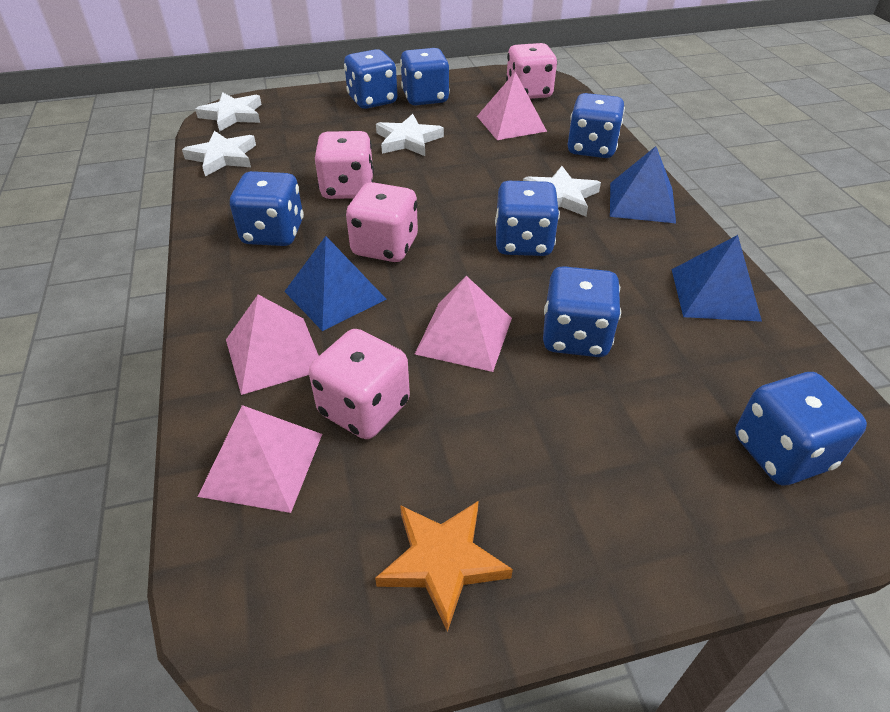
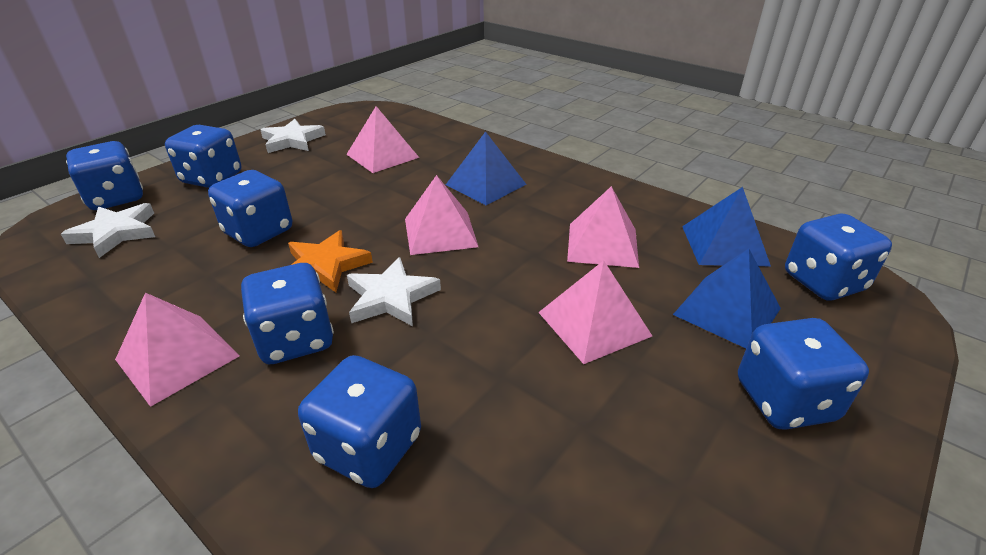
pink dice: [309,329,410,439] [315,131,374,199] [346,182,418,262] [506,43,557,99] = 4 -> none = 0
pink pyramid: [198,405,322,513] [226,295,319,395] [415,276,512,372] [477,72,547,140] = 4 -> [115,293,240,407] [346,106,419,173] [405,175,478,255] [538,260,652,364] [567,186,639,268] = 5
white star: [182,131,256,177] [195,92,262,132] [376,114,444,156] [523,166,601,216] = 4 -> [61,203,155,258] [261,119,326,153] [347,257,441,326] = 3

